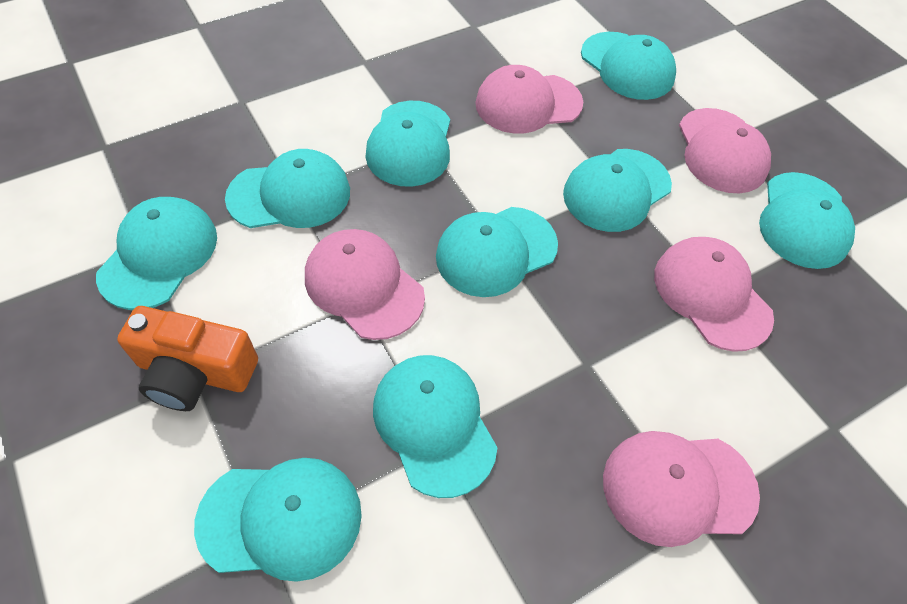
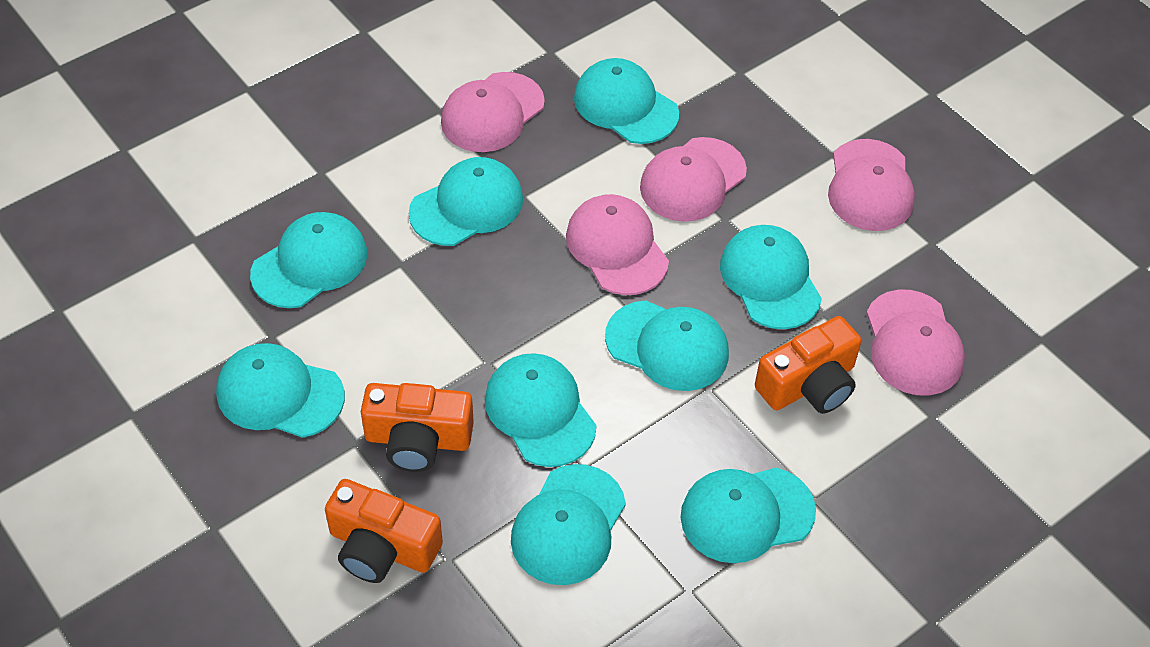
orange camera: [117,306,258,411] = 1 -> [325,479,443,583] [361,383,474,472] [755,316,862,414] = 3

